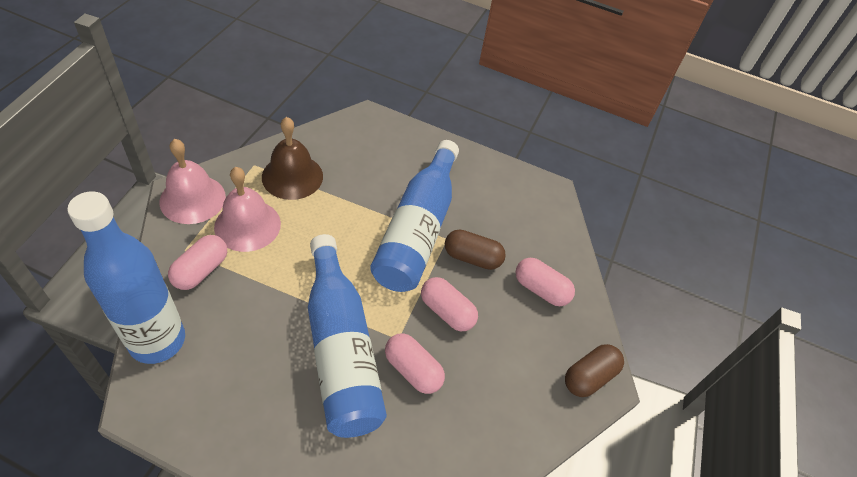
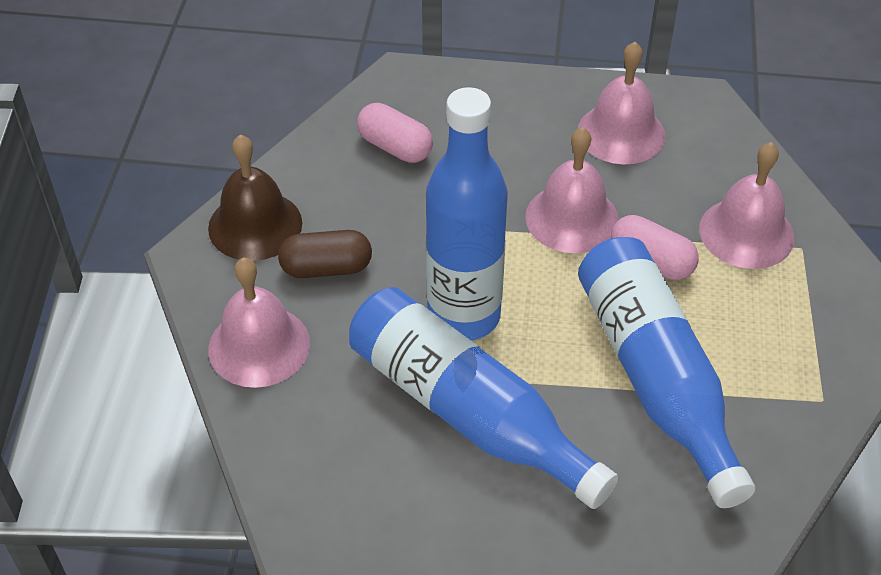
brown capsule: [445,229,506,270] [565,344,624,397] = 2 -> [278,230,372,278] = 1
pink bell: [159,139,226,224] [214,167,281,252] = 2 -> [208,257,310,388] [525,127,619,253] [578,42,666,164] [699,142,794,269] = 4
pink capsule: [168,235,227,290] [385,333,445,394] [421,277,478,331] [516,258,575,306] = 4 -> [357,103,433,163] [611,215,699,280] = 2

